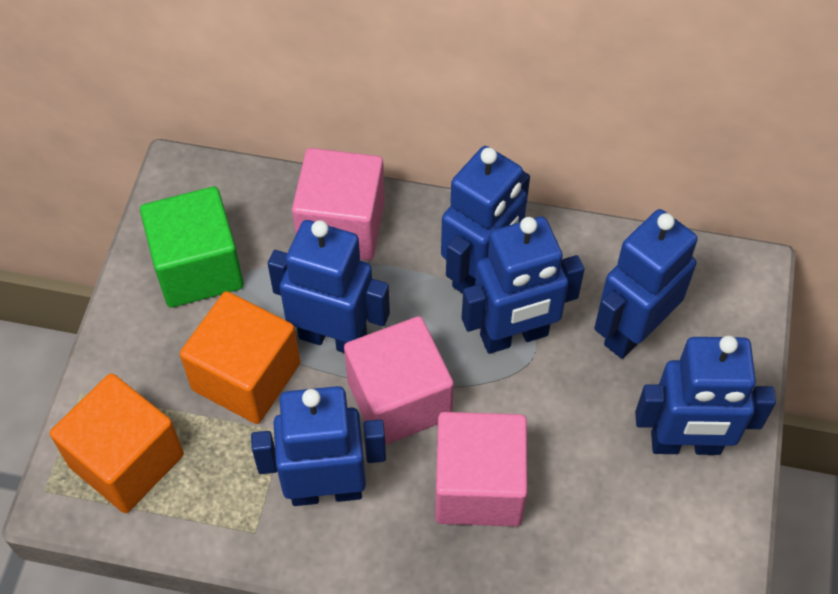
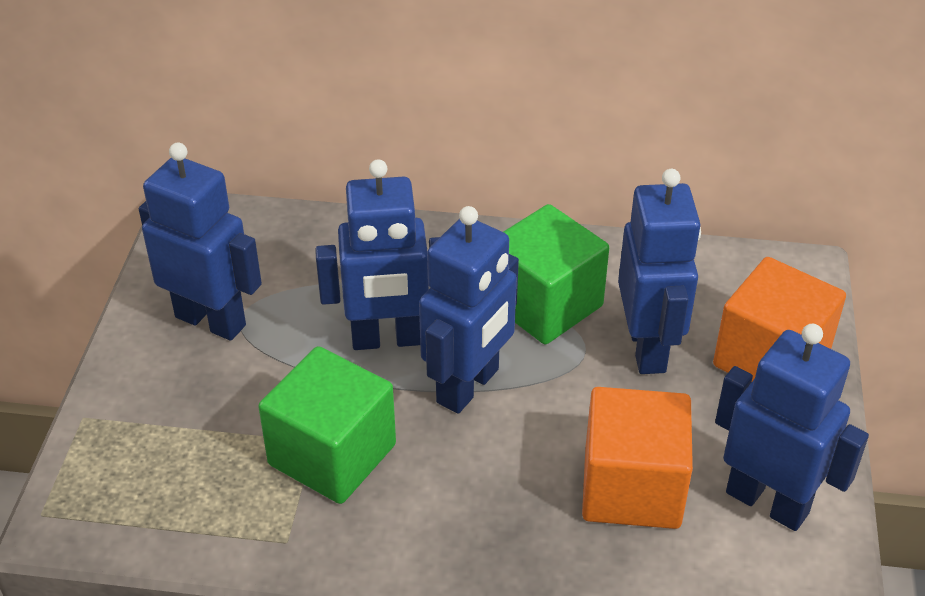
blue robot: [251,386,386,506] [268,220,390,353] [441,146,530,294] [462,217,584,354] [594,209,698,359] [635,336,776,455] = 6 -> [139,142,262,341] [315,159,440,350] [419,206,519,414] [618,169,701,374] [715,324,869,531] = 5
green cube: [140,186,244,308] = 1 -> [258,346,396,504] [503,204,609,344] = 2
pink cube: [292,148,385,261] [344,316,454,445] [435,412,528,526] = 3 -> none = 0

